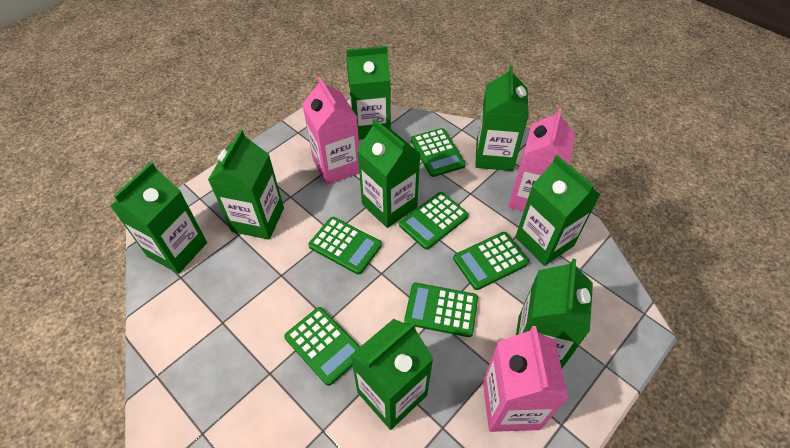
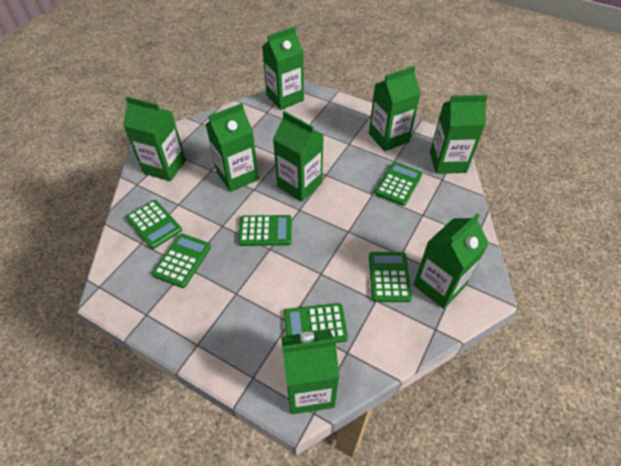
pink carton: [302,77,359,185] [483,326,568,432] [509,108,576,211] = 3 -> none = 0

